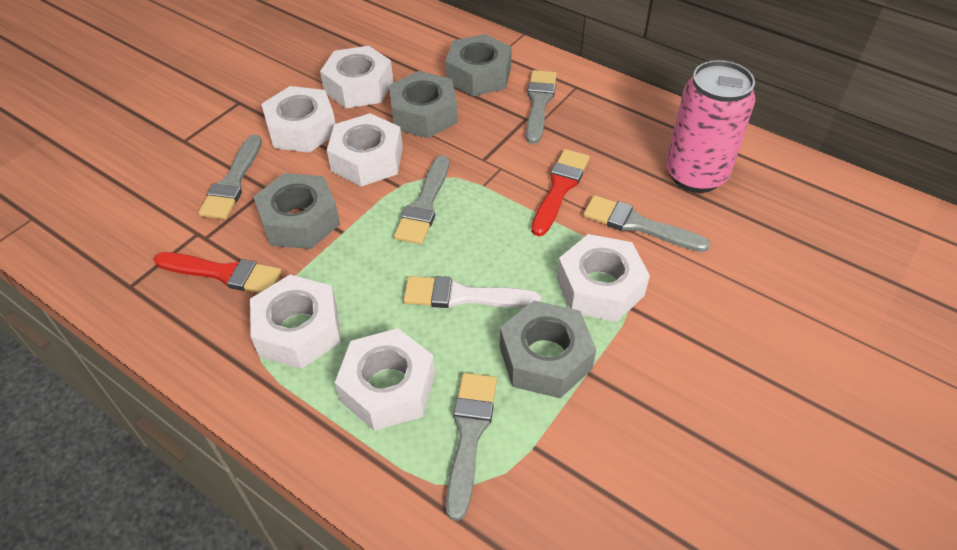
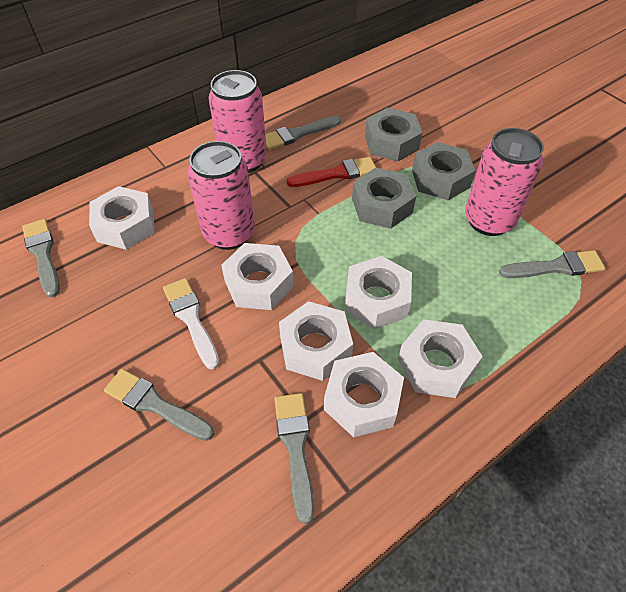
grey nut: [253,173,340,249] [389,71,457,138] [446,34,512,96] [500,300,596,398] = 4 -> [352,168,416,229] [365,108,422,162] [412,142,475,200] = 3
pink can: [666,60,755,193] = 1 -> [188,141,255,250] [209,70,267,173] [465,128,544,236] = 3
red brush: [154,252,282,293] [531,149,590,236] = 2 -> [287,157,376,187] = 1

